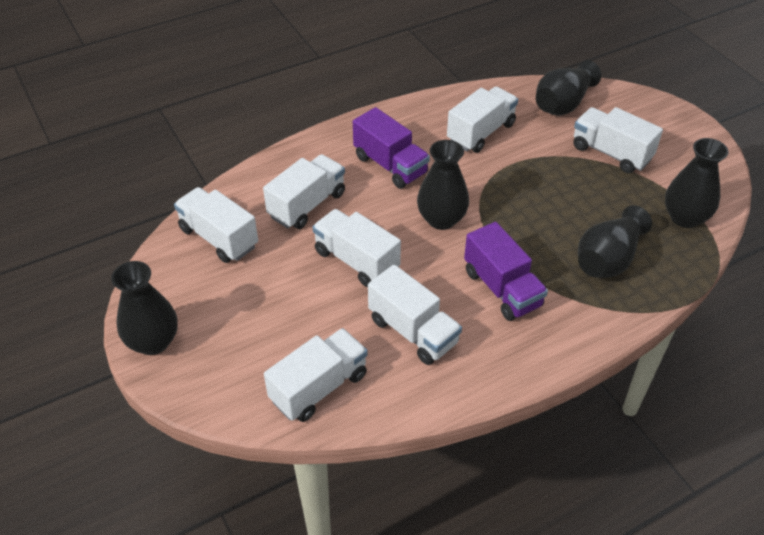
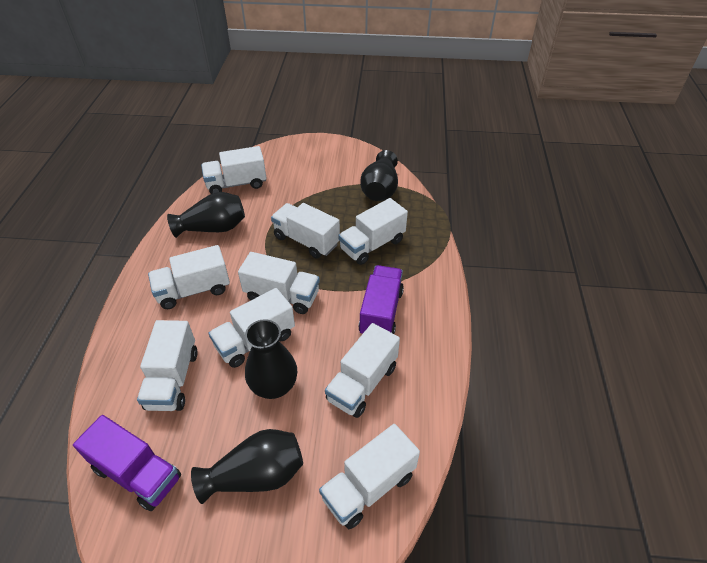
black vase: [111,261,178,355] [417,140,469,230] [536,60,601,115] [578,205,652,278] [665,138,729,228] = 5 -> [167,192,245,238] [191,429,303,504] [245,319,297,399] [360,150,398,201] = 4
white truck: [174,187,258,263] [263,154,345,229] [264,328,368,422] [312,209,401,287] [368,264,462,365] [447,87,518,153] [573,107,663,173] = 7 -> [137,320,197,411] [148,245,230,309] [201,146,266,194] [209,288,295,368] [238,252,320,314] [271,203,340,259] [319,424,420,529] [325,323,400,418] [338,198,408,265] = 9

